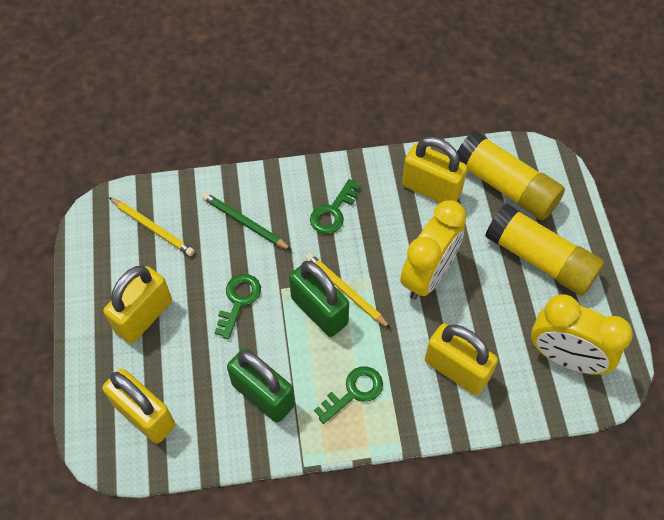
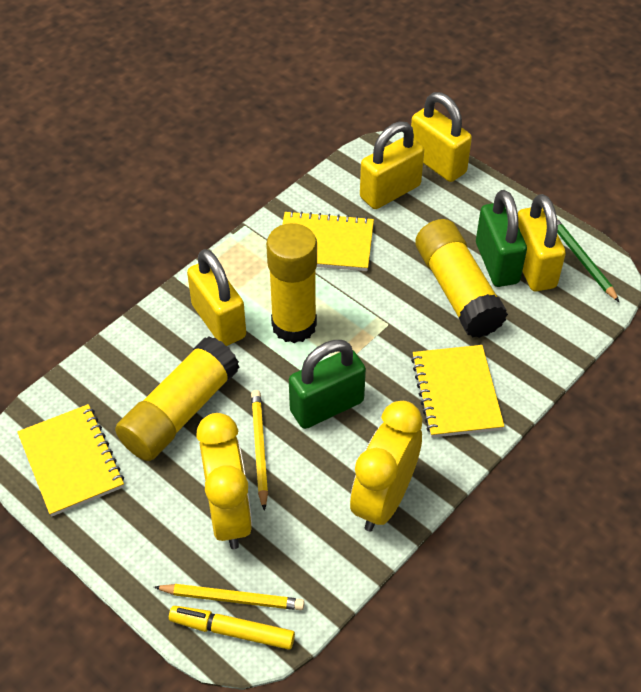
green key: [215,274,261,339] [310,179,361,234] [314,366,383,424] = 3 -> none = 0
yellow glue stick: [457,131,565,220] [485,203,604,296] = 2 -> [115,336,240,461] [266,223,317,343] [415,219,508,338] = 3
yellow marker: none = 0 -> [169,606,295,650] = 1
yellow notebook: none = 0 -> [17,404,124,517] [282,211,374,271] [411,345,505,438] = 3

